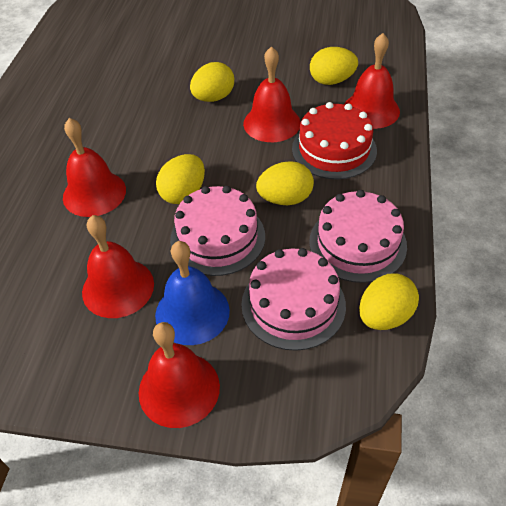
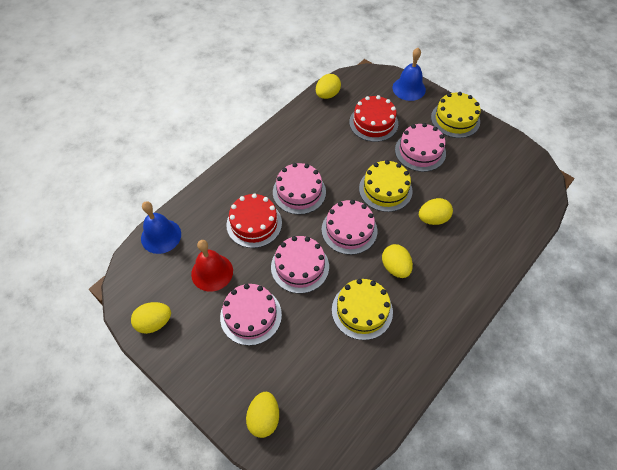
blue bell: [155,241,230,345] = 1 -> [141,201,181,254] [392,48,426,101] = 2
pink cake: [170,186,265,276] [241,248,346,351] [309,190,407,283] = 3 -> [220,284,282,346] [271,236,329,293] [273,163,326,215] [322,200,377,255] [395,123,446,172] = 5
red bell: [63,118,126,217] [82,215,154,318] [139,322,220,428] [243,46,301,142] [344,33,400,129] = 5 -> [191,240,233,292] = 1
red cake: [292,102,377,179] = 1 -> [226,193,282,248] [349,95,398,142] = 2
yellow cake: none = 0 -> [332,279,393,340] [359,160,413,212] [431,92,481,138] = 3

